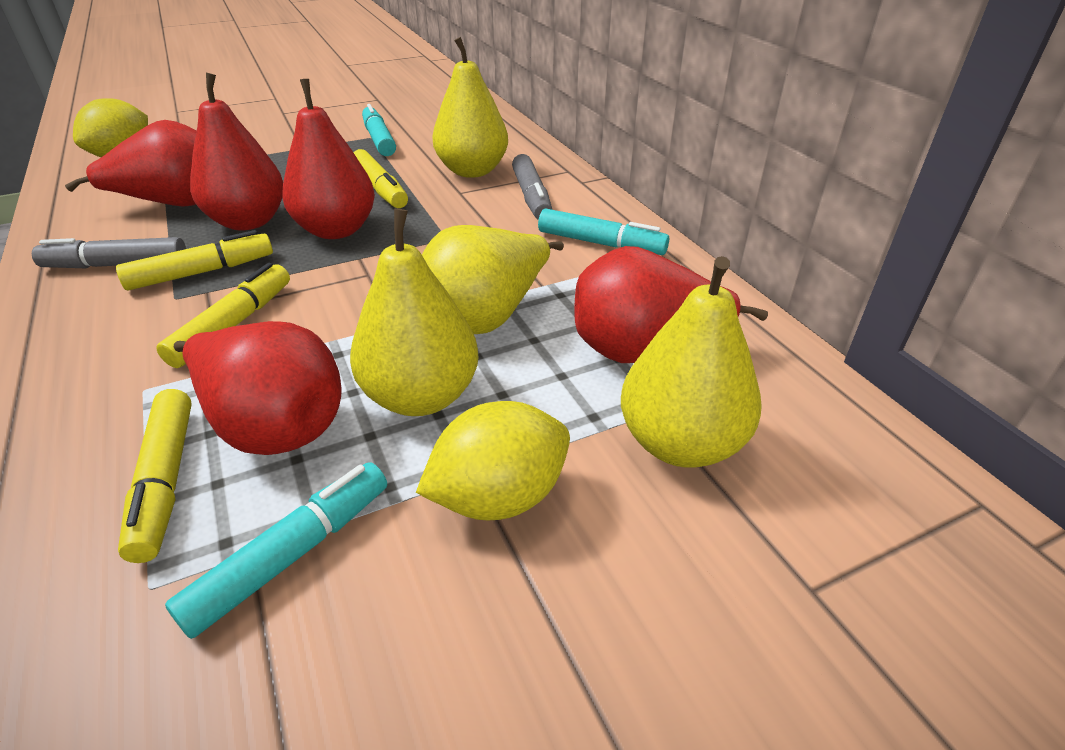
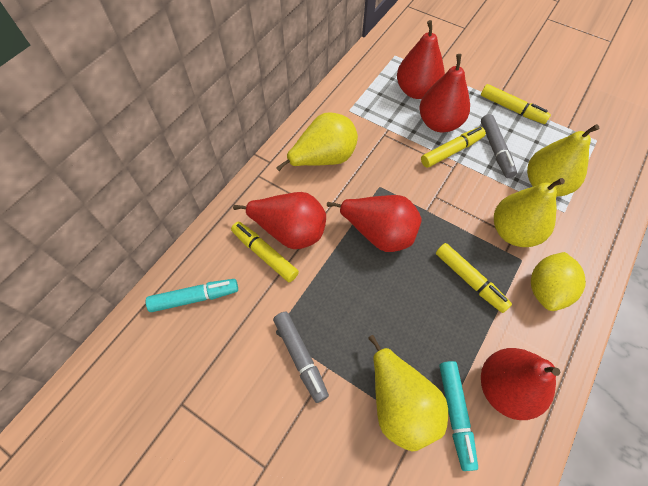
turquoise marker: [165,462,387,639] [362,104,396,156] [538,209,669,255] = 3 -> [146,279,238,312] [439,361,478,471] = 2
yellow lemon: [73,98,148,157] [416,401,570,520] = 2 -> [531,252,586,311] = 1

